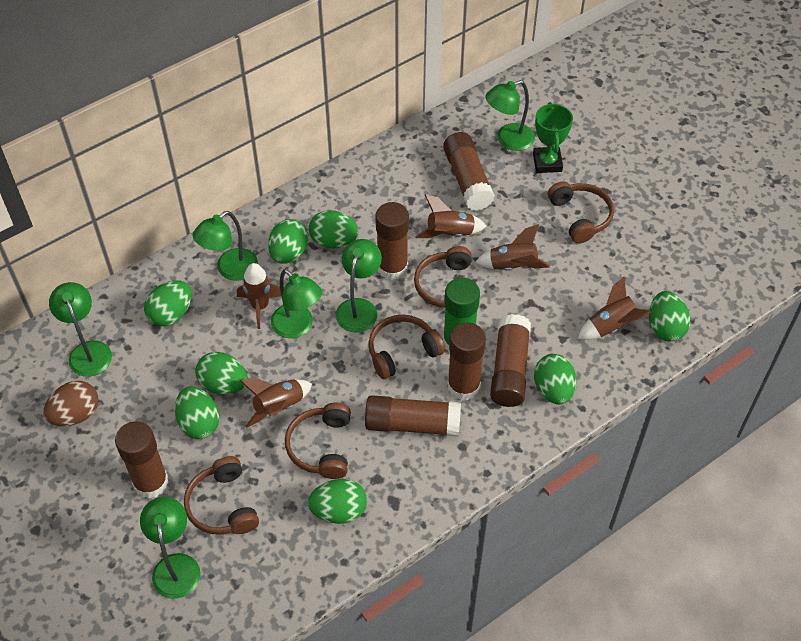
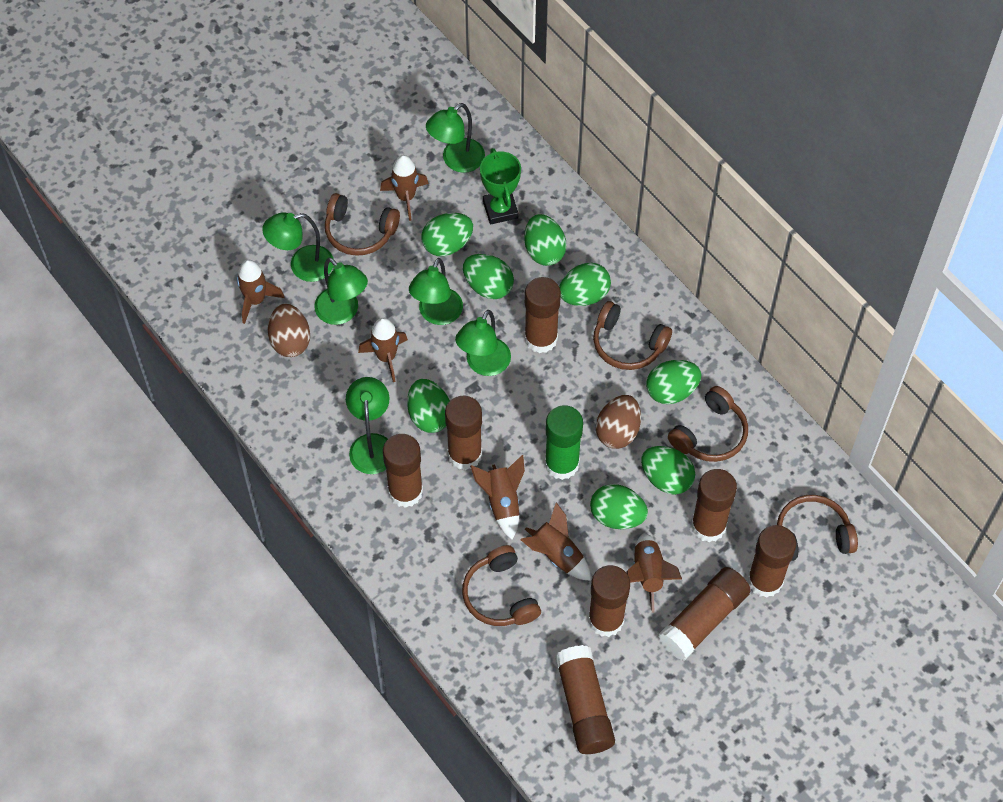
brown egg: [44,381,99,426] = 1 -> [268,304,310,357] [596,395,641,449] = 2
brown glue stick: [115,421,169,499] [365,395,461,437] [375,202,409,280] [443,132,495,210] [447,323,486,400] [490,314,531,407] = 6 -> [383,434,423,508] [445,396,482,470] [524,277,561,353] [555,645,615,754] [588,565,630,637] [658,567,751,660] [691,469,737,542] [747,525,796,598] = 8
brown rocket: [237,263,281,329] [240,377,312,428] [415,194,486,238] [475,224,550,270] [578,276,651,340] = 5 -> [237,260,285,324] [358,318,408,382] [380,155,429,221] [470,455,525,540] [520,502,591,581] [626,533,682,613] = 6

